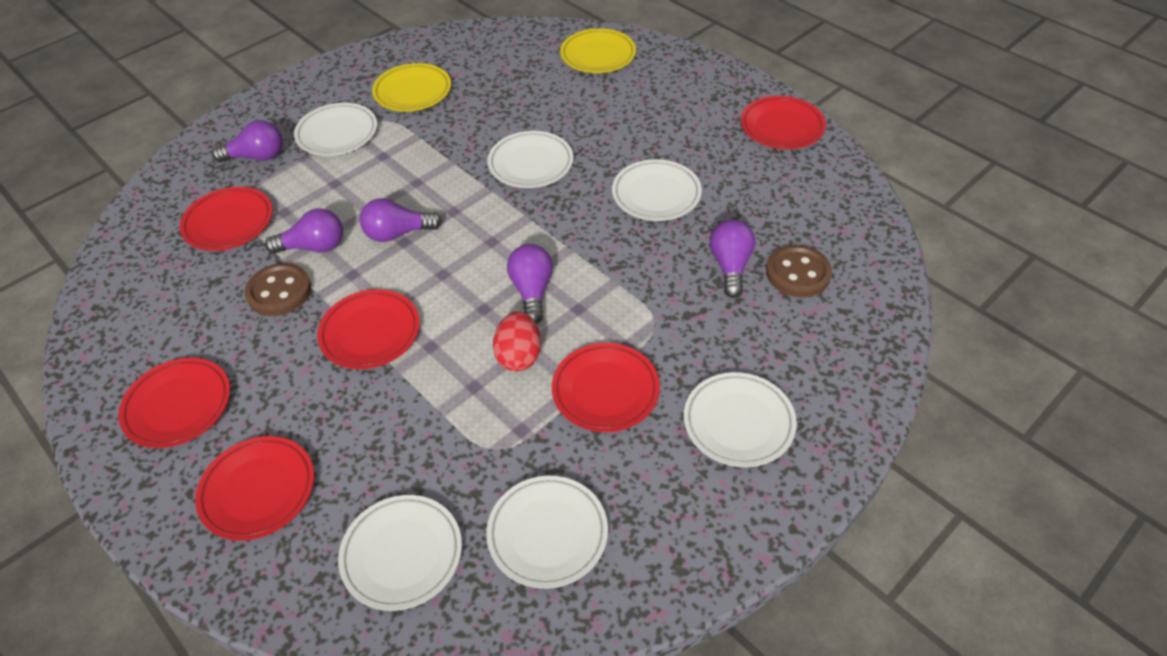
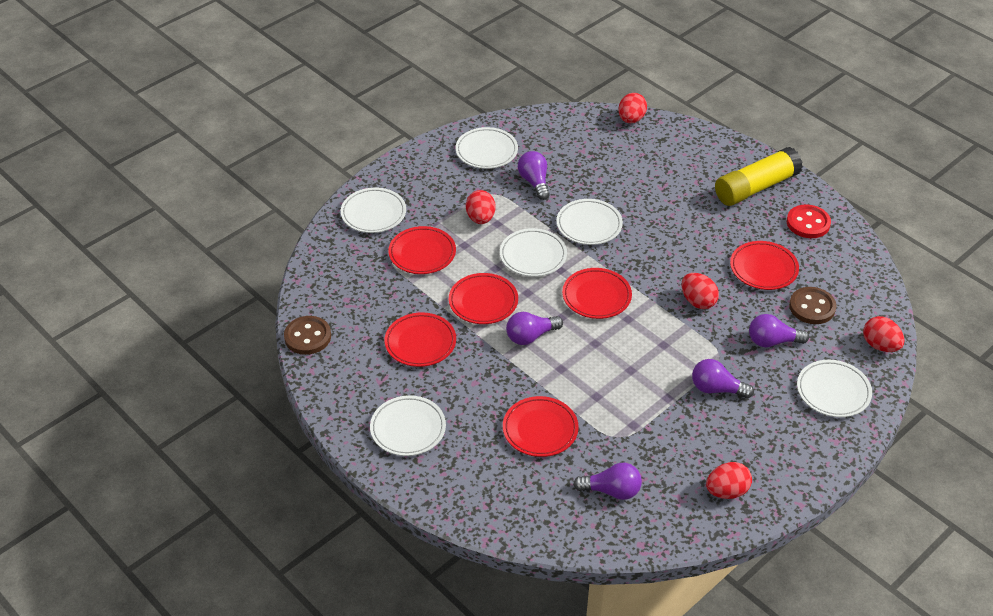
red button: none = 0 -> [787,205,831,238] = 1
red egg: [493,311,541,371] = 1 -> [466,190,496,224] [618,93,647,123] [682,273,719,309] [706,462,752,499] [863,316,905,352] = 5
yellow glue stick: none = 0 -> [715,147,803,206] = 1
yellow plate: [372,63,451,112] [560,28,636,73] = 2 -> none = 0

